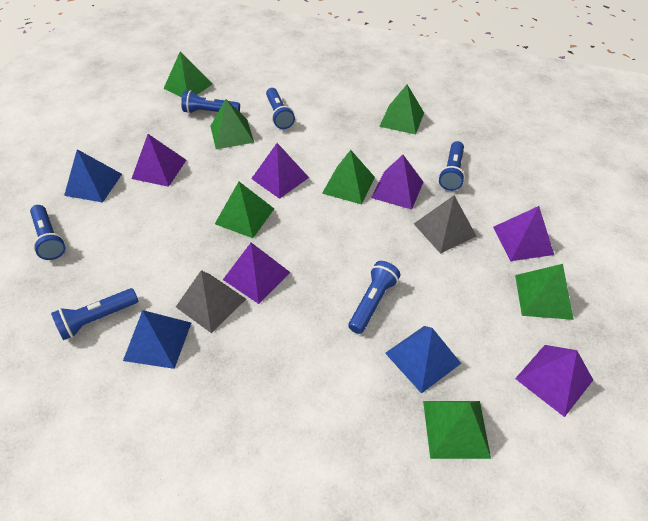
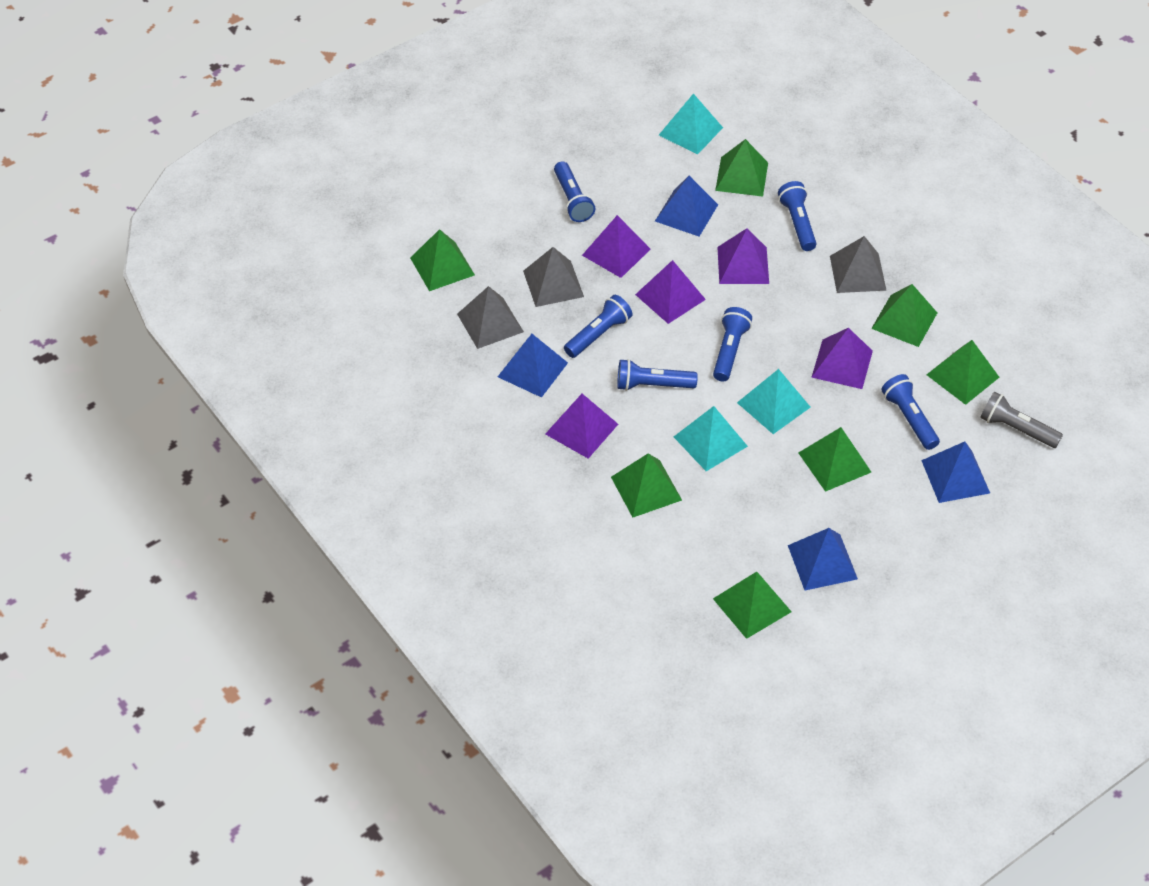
blue pyramid: [64,149,122,203] [123,310,191,369] [385,326,461,394] = 3 -> [498,334,568,398] [655,176,718,236] [788,528,858,590] [921,442,990,503] = 4
grey flashlight: none = 0 -> [980,391,1063,448] = 1
grey pyramid: [176,270,246,333] [414,195,476,254] = 2 -> [457,286,524,349] [523,247,584,307] [830,236,887,293] = 3
purple pyramid: [132,134,186,187] [223,243,290,304] [251,143,309,199] [371,155,423,210] [493,206,554,261] [515,345,593,417] = 6 -> [545,394,618,459] [582,215,650,278] [635,260,706,324] [717,228,769,284] [811,328,873,389] = 5
turquoise pyramid: none = 0 -> [659,93,723,155] [674,406,748,471] [737,369,811,434] = 3

